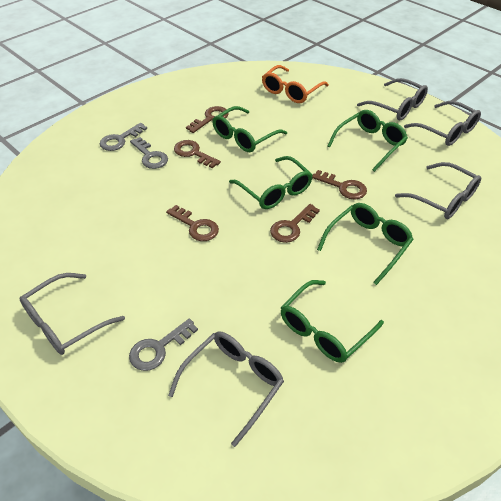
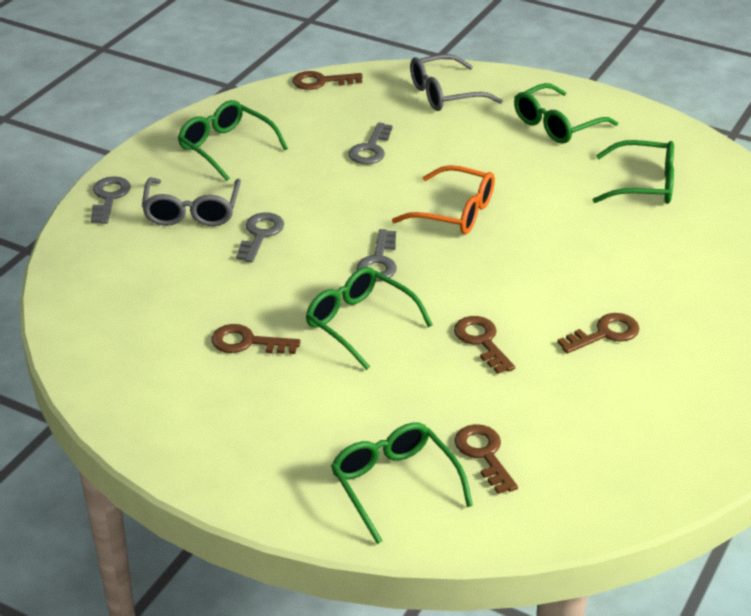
grey glasses: [20,273,125,355] [168,332,284,447] [357,78,428,120] [395,162,481,219] [404,101,481,146] = 5 -> [142,178,241,226] [410,54,503,111] = 2
grey key: [100,123,147,151] [129,318,198,371] [130,137,168,169] = 3 -> [91,176,131,224] [236,213,284,263] [349,122,393,164] [357,229,397,281] = 4

